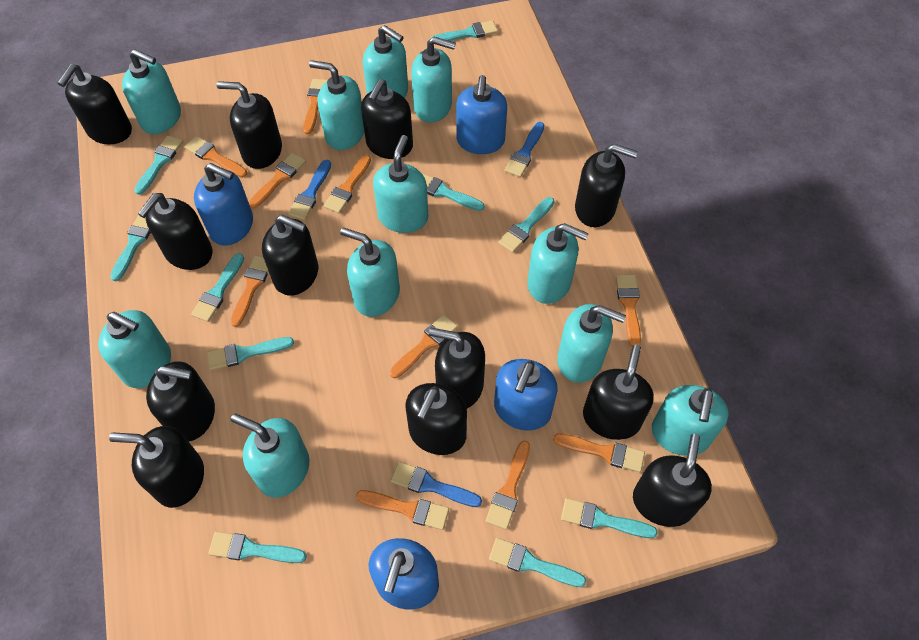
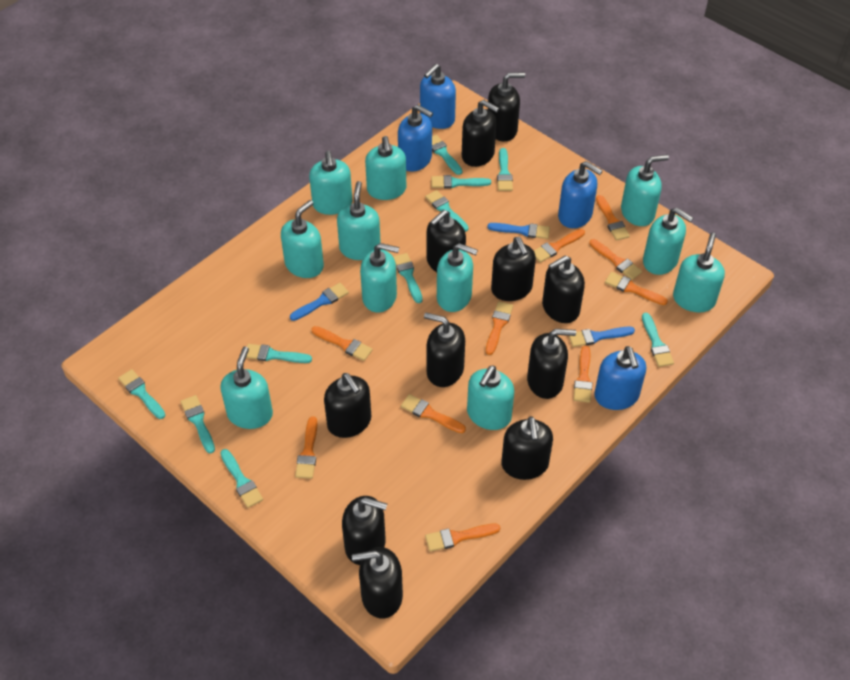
black soap dispenser: [58,64,132,144] [109,426,204,508] [138,193,212,270] [146,361,215,442] [216,81,282,169] [262,215,318,296] [361,79,413,159] [405,383,467,455] [429,328,485,409] [575,144,638,227] [583,344,654,440] [633,434,712,527] = 12 -> [324,373,371,438] [342,496,387,565] [352,547,403,619] [424,312,465,387] [427,210,466,272] [462,100,499,167] [488,72,525,141] [491,237,536,301] [501,416,553,480] [527,329,576,399] [542,255,585,323] = 11

